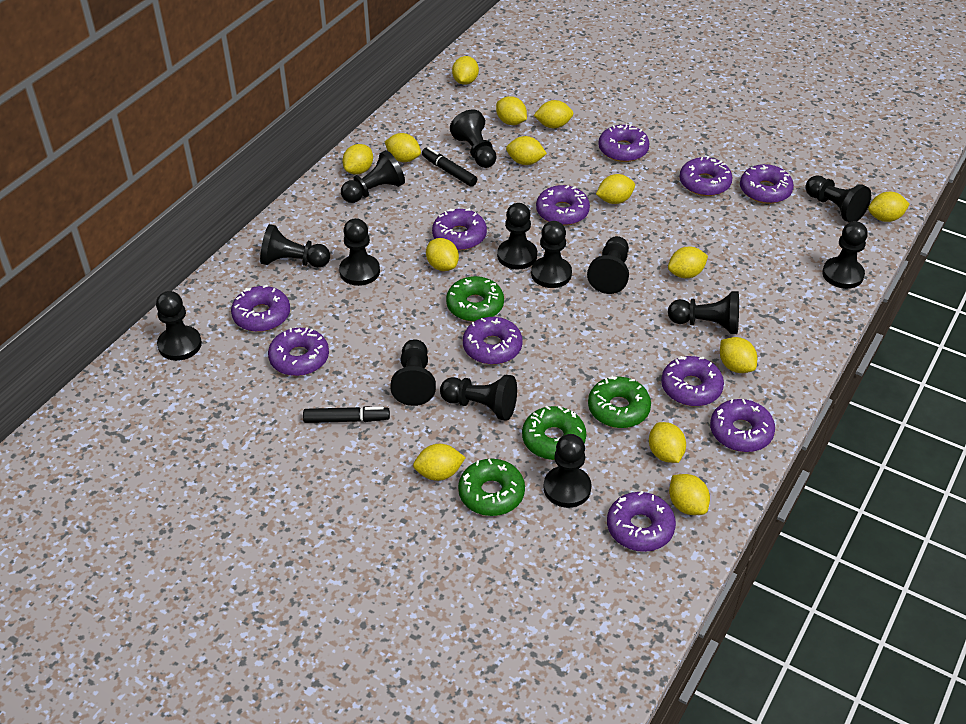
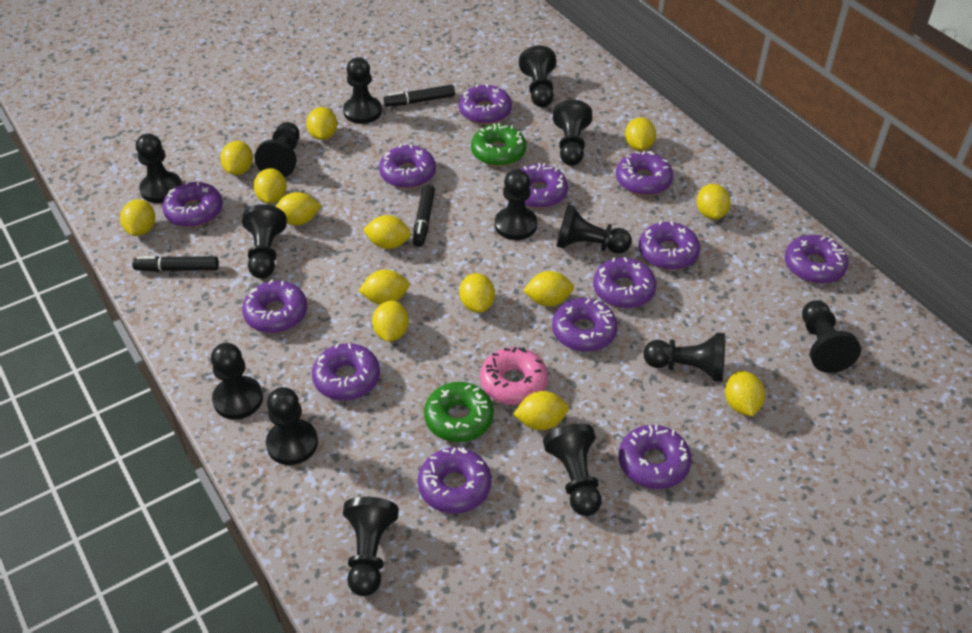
black marker: [303,406,390,423] [422,147,477,187] = 2 -> [132,256,219,272] [384,85,455,107] [413,184,435,247] = 3
green donut: [446,276,504,322] [458,459,525,516] [522,406,586,460] [588,376,651,428] = 4 -> [424,382,494,442] [471,123,526,166] = 2
pink donut: none = 0 -> [480,347,548,405] = 1
purple donut: [231,285,290,332] [268,327,329,376] [432,208,487,250] [463,317,523,365] [536,185,590,226] [598,124,650,162] [607,491,676,552] [661,356,724,406] [679,156,732,196] [710,399,775,452] [740,164,794,204] = 11 -> [162,181,223,227] [242,280,307,333] [312,343,380,401] [379,144,436,188] [418,447,491,514] [459,84,512,124] [520,163,568,208] [552,298,618,352] [593,257,657,308] [616,151,673,196] [619,425,692,489] [639,221,700,270] [785,235,849,284] = 13

